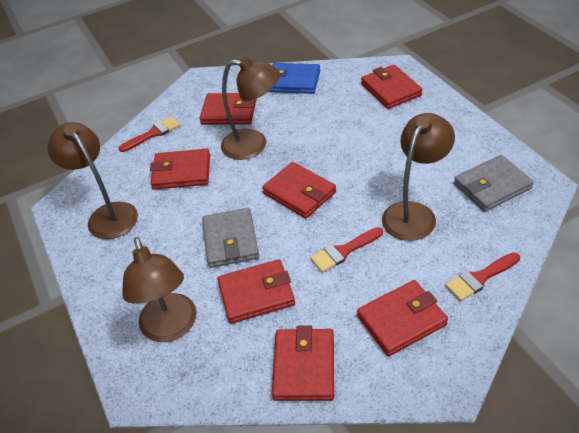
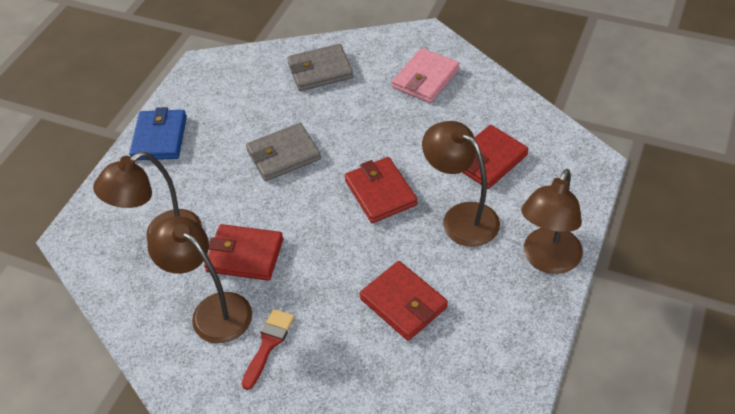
pink wallet: none = 0 -> [392,48,460,103] = 1
red brush: [118,116,180,152] [310,227,383,272] [445,253,520,301] = 3 -> [242,309,295,390] = 1
red wallet: [150,149,210,190] [200,93,257,125] [217,259,295,324] [262,162,336,218] [272,325,334,401] [357,280,448,356] [361,65,423,109] = 7 -> [204,224,283,281] [344,157,418,223] [359,261,448,341] [462,125,528,189] = 4

